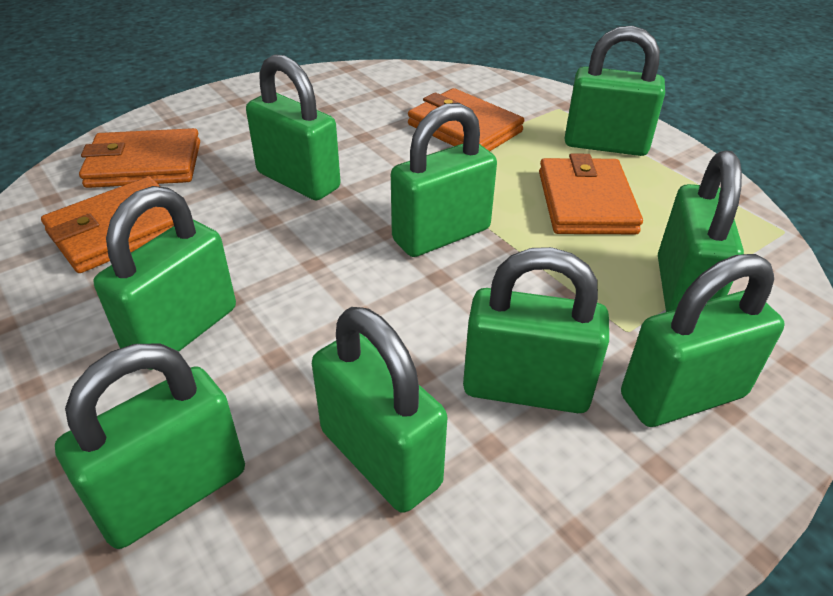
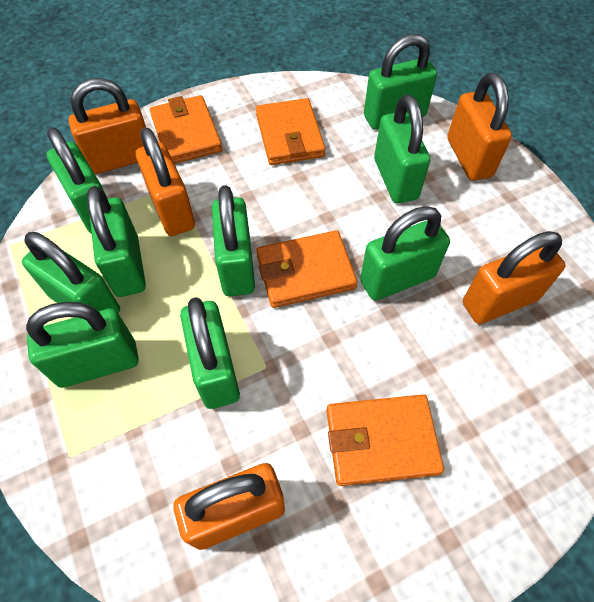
orange padlock: none = 0 -> [68,78,146,174] [136,127,195,236] [173,463,285,550] [447,73,512,181] [463,231,565,324] = 5

